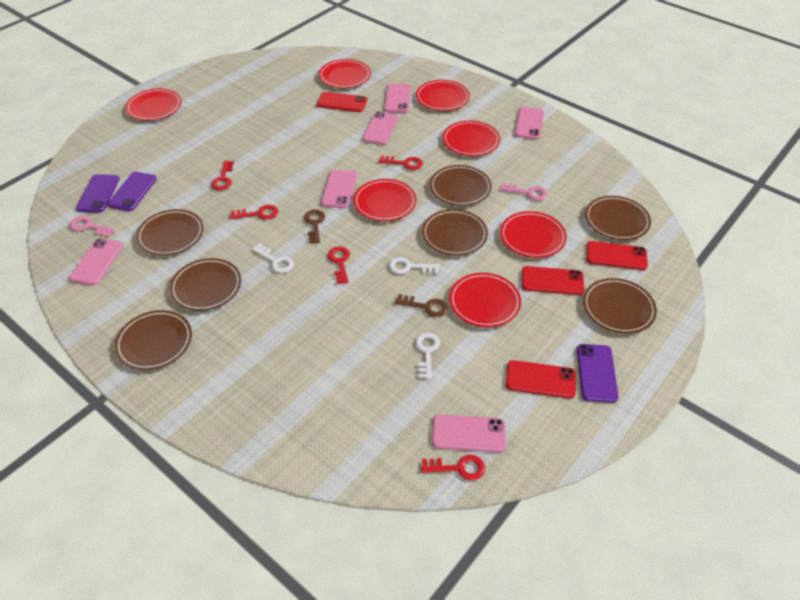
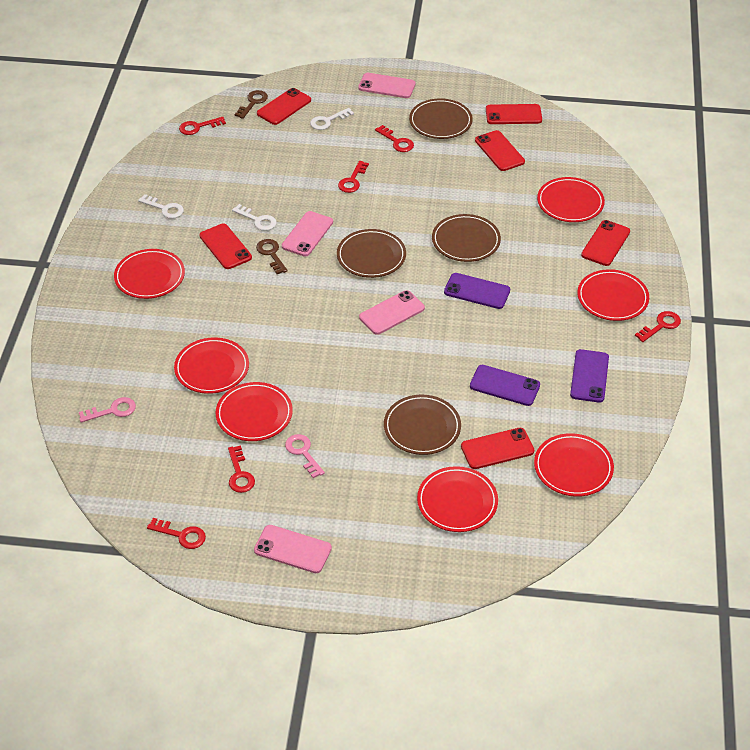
brown plate: [115,310,192,370] [136,209,204,256] [170,258,241,311] [422,209,488,256] [430,165,492,206] [583,278,657,334] [585,196,651,240] = 7 -> [337,229,406,278] [384,395,461,455] [409,98,473,139] [432,214,501,262] = 4
pink phone: [69,238,123,285] [321,170,357,208] [363,111,399,145] [384,83,411,113] [432,414,506,453] [515,107,544,140] = 6 -> [254,525,332,573] [282,211,333,257] [358,73,415,98] [359,290,425,335] = 4
red key: [211,160,234,190] [230,205,278,220] [328,246,350,284] [379,156,423,170] [421,455,485,480] = 5 -> [147,518,206,549] [179,117,226,135] [228,446,255,493] [338,161,369,193] [375,125,414,152] [635,311,681,342] = 6
red phone: [317,92,367,112] [506,360,576,399] [522,266,584,295] [586,241,648,270] = 4 -> [200,224,252,269] [257,88,311,125] [461,428,534,469] [475,130,525,171] [486,104,542,124] [581,220,630,266] = 6

